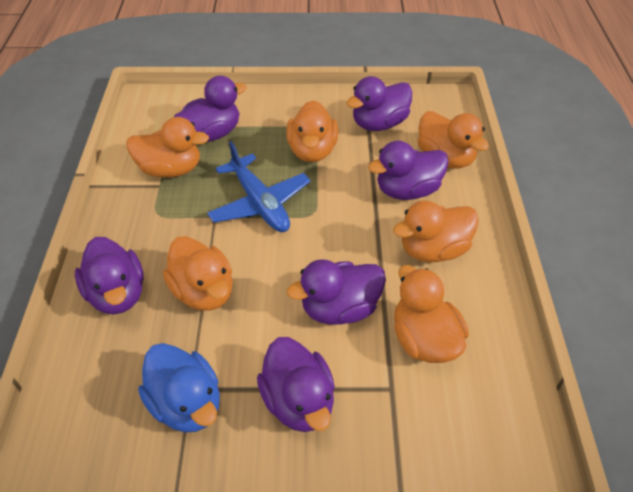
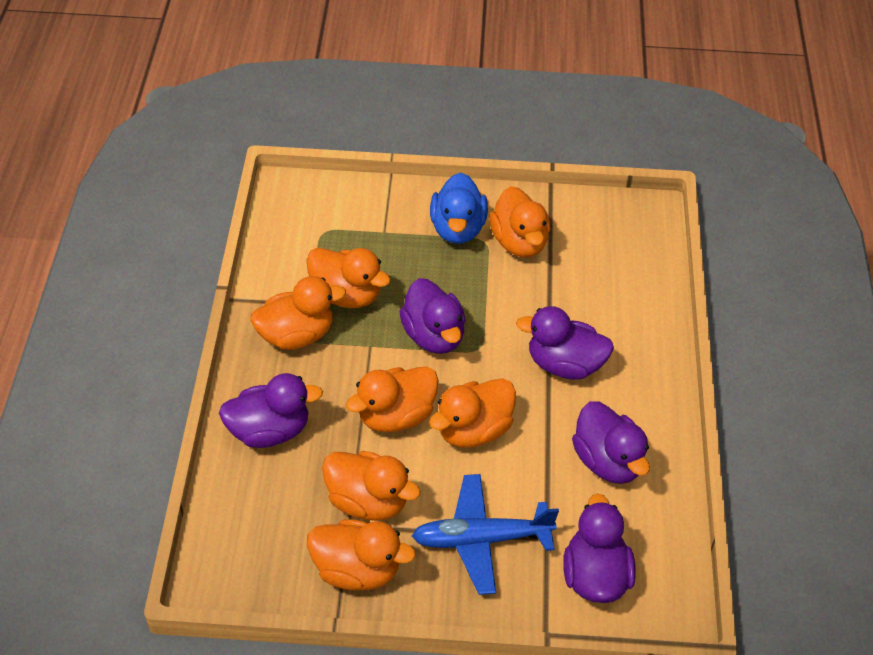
orange duck: [126,117,209,178] [163,236,233,311] [286,100,338,162] [393,201,479,262] [394,265,469,363] [418,111,489,169] = 6 -> [250,276,346,350] [306,248,391,308] [307,519,416,590] [322,451,421,521] [346,366,439,432] [429,378,516,448] [489,186,550,257] = 7
purple duck: [75,237,144,314] [174,76,247,142] [257,337,335,432] [287,259,386,325] [346,76,412,131] [368,141,449,200] = 6 -> [219,373,323,448] [399,278,466,354] [516,306,614,380] [563,494,636,603] [572,401,650,484] = 5

